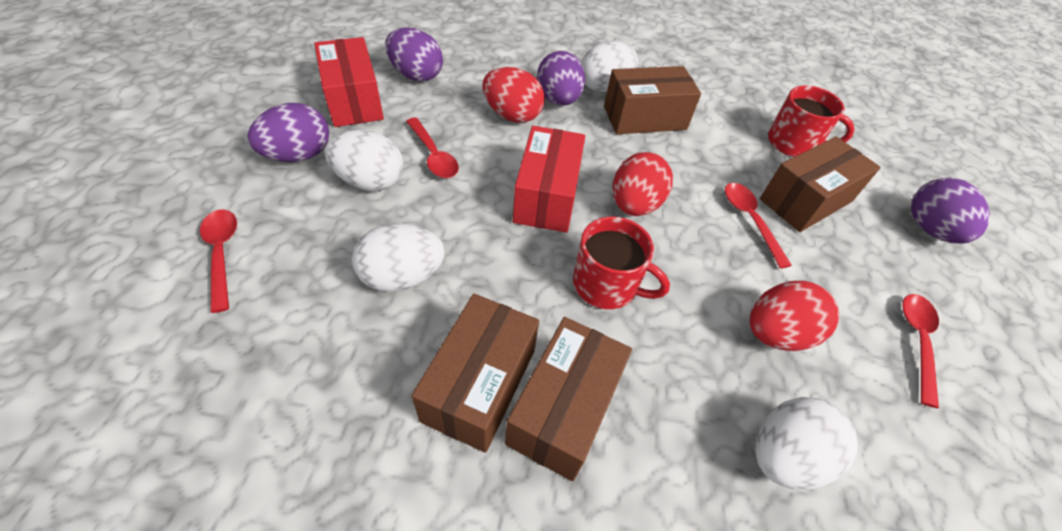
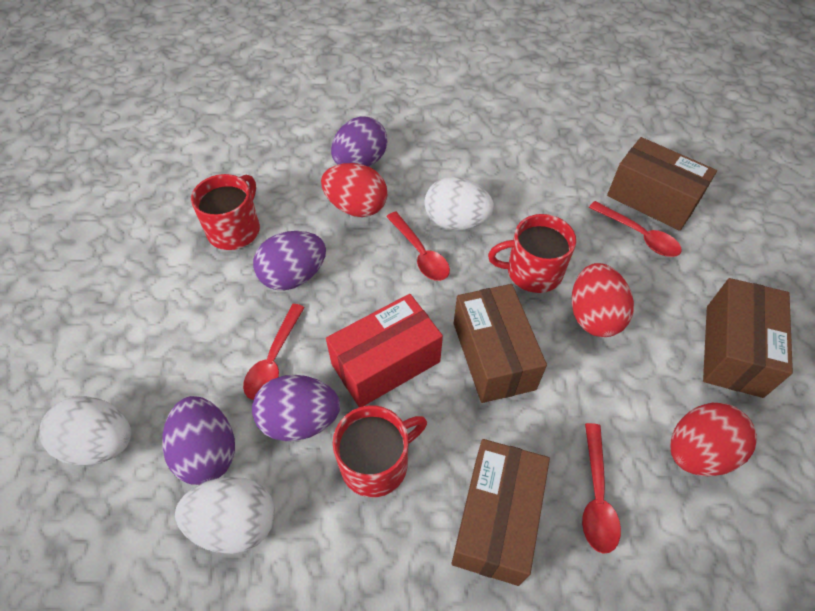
red box: [314,37,384,127] [513,126,585,233] = 2 -> [326,294,443,407] = 1
red mug: [573,217,670,309] [768,85,855,157] = 2 -> [191,174,260,250] [333,405,427,497] [488,214,576,293] = 3
white egg: [325,130,403,191] [352,224,445,292] [581,41,638,92] [755,397,858,490] = 4 -> [40,396,131,465] [175,477,275,554] [424,177,494,230] = 3

